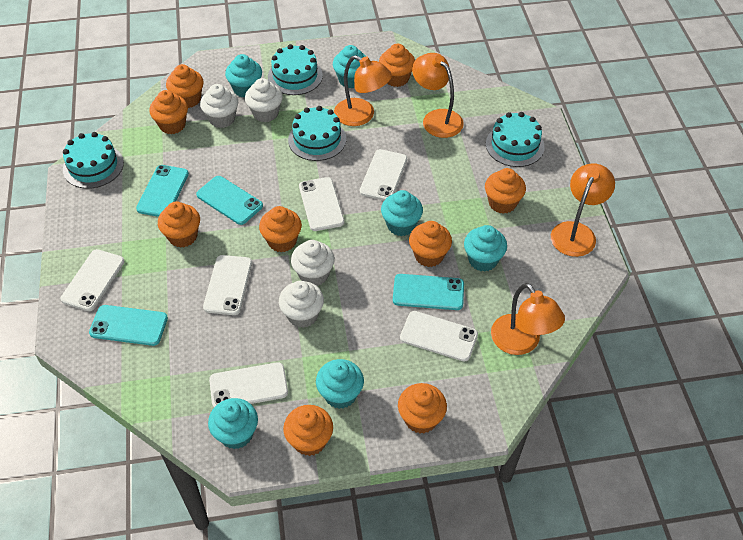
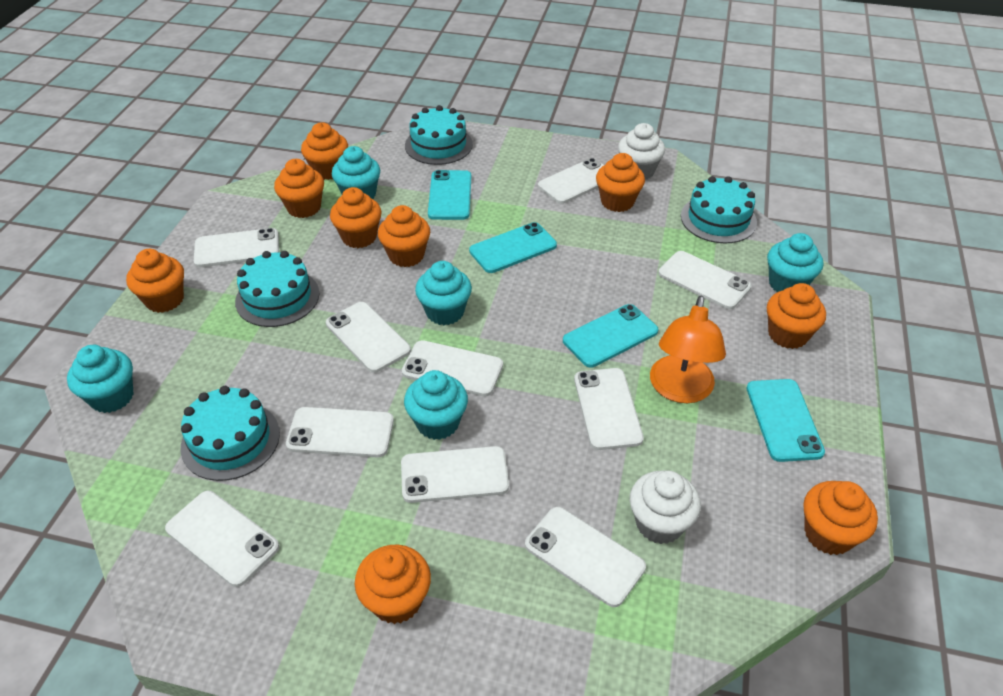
orange lamp: [334,55,392,126] [412,53,464,138] [491,283,565,355] [551,163,615,257] = 4 -> [650,296,726,403] = 1
turquoise cupcake: [208,398,258,449] [225,54,262,98] [316,359,364,409] [333,45,366,89] [381,190,423,236] [464,225,507,272] = 6 -> [67,345,133,413] [332,146,380,199] [404,370,468,440] [415,261,472,325] [767,233,823,292] = 5
white cupcake: [200,84,238,128] [245,78,283,122] [279,281,324,328] [291,240,335,286] = 4 -> [618,123,665,180] [630,471,701,544] = 2
white phone: [61,249,125,311] [203,255,252,315] [209,362,288,408] [299,177,344,231] [360,149,407,200] [400,311,478,362] = 6 -> [165,491,279,587] [194,228,279,267] [286,407,394,457] [326,302,411,373] [401,446,509,503] [402,340,503,396] [525,507,646,607] [538,158,604,204] [574,368,644,450] [658,251,752,309] = 10

